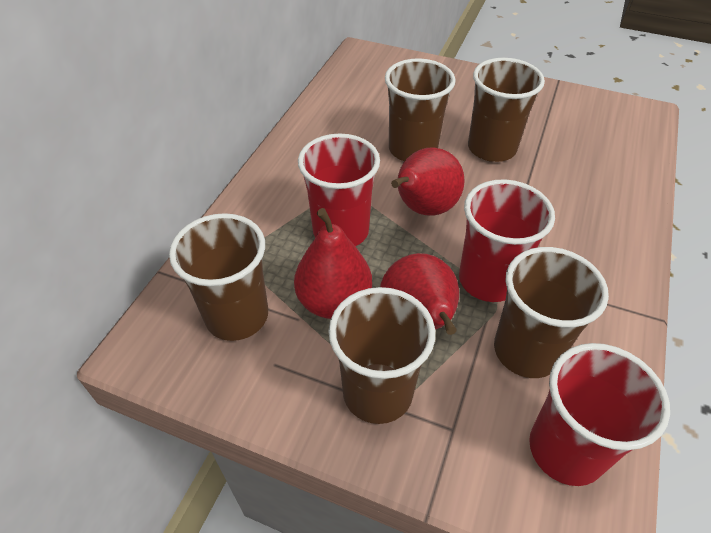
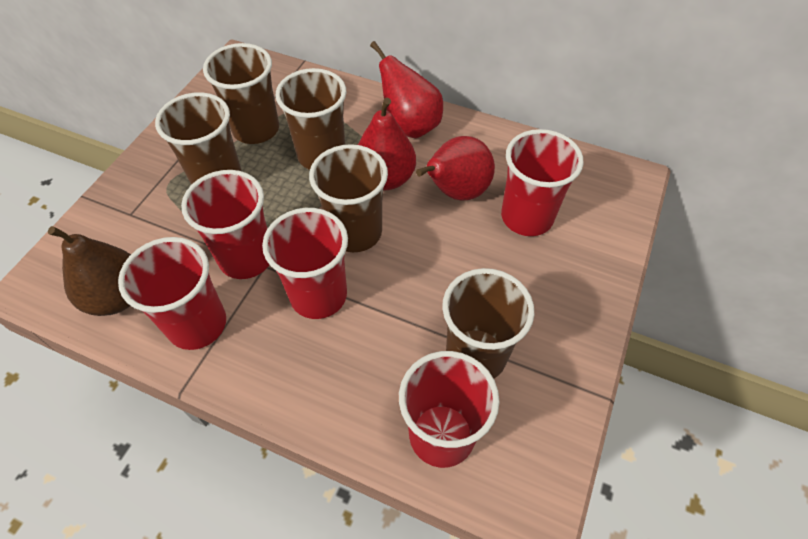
brown pear: none = 0 -> [48,226,131,316] = 1
red cup: [298,133,380,246] [459,179,555,302] [529,343,670,486] = 3 -> [118,237,226,350] [181,170,269,279] [262,208,348,319] [399,351,499,468] [501,129,584,236] = 5

